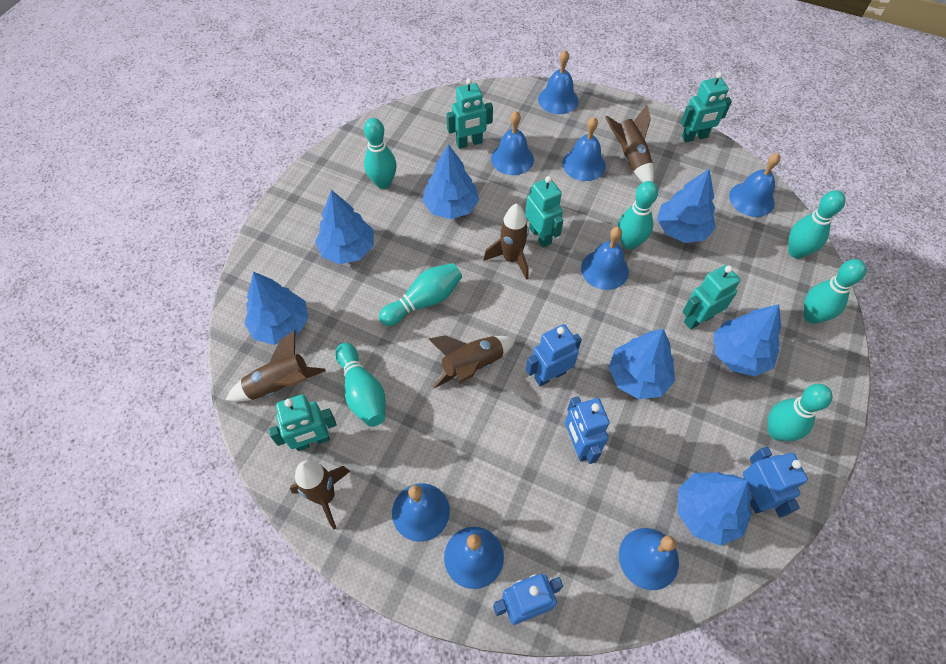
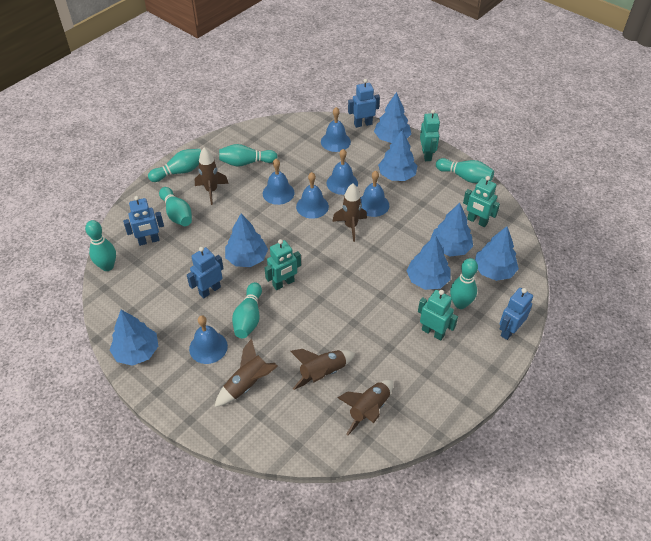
blue bell: [392,483,450,542] [444,527,504,589] [491,111,534,175] [538,50,579,114] [562,117,606,181] [581,227,629,290] [619,528,679,590] [729,153,780,217] = 8 -> [189,315,228,364] [263,159,295,205] [296,172,329,219] [321,107,351,152] [326,149,358,195] [361,171,389,217] = 6
turquoise robot: [268,394,337,451] [446,78,493,149] [525,176,563,247] [681,72,732,142] [682,265,740,329] = 5 -> [264,239,301,290] [418,290,458,341] [420,109,440,161] [463,176,500,227] = 4

